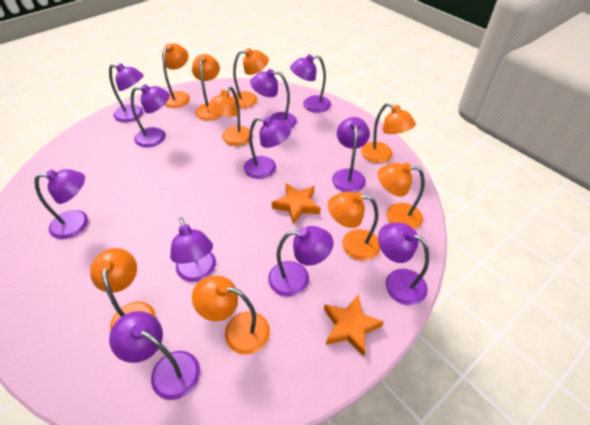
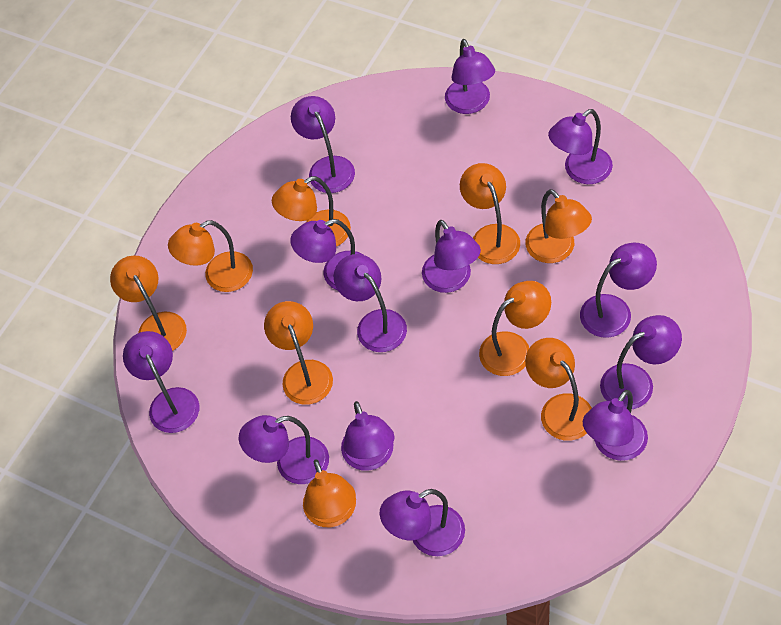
orange star: [272,183,320,225] [324,294,384,357] = 2 -> none = 0
purple lamp: [34,169,88,239] [109,63,144,122] [109,311,200,400] [131,84,170,147] [170,218,216,282] [244,116,291,179] [250,69,297,129] [268,226,334,297] [290,54,331,113] [332,117,370,193] [378,223,429,305] = 11 -> [123,331,199,433] [239,415,329,484] [290,219,363,290] [291,96,355,193] [334,254,407,352] [341,401,395,471] [380,489,465,556] [422,220,481,293] [445,39,495,114] [548,109,613,184] [580,243,657,338] [583,390,648,461] [600,315,682,409] = 13

